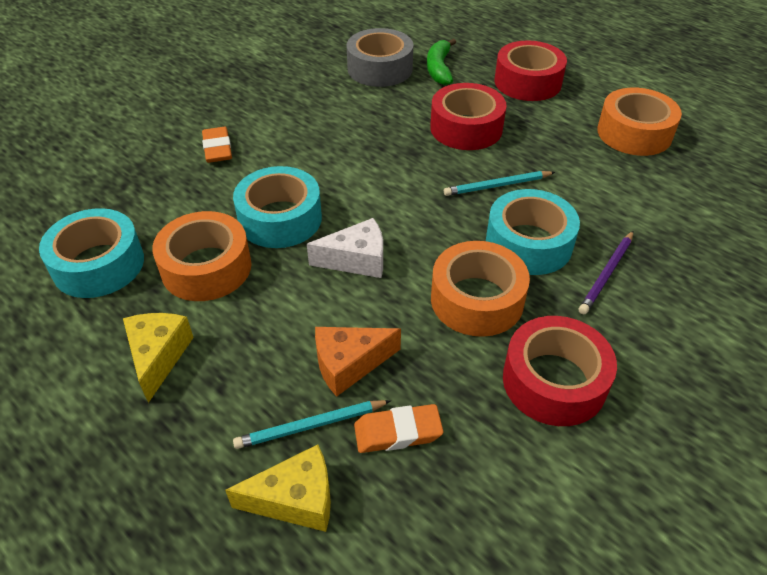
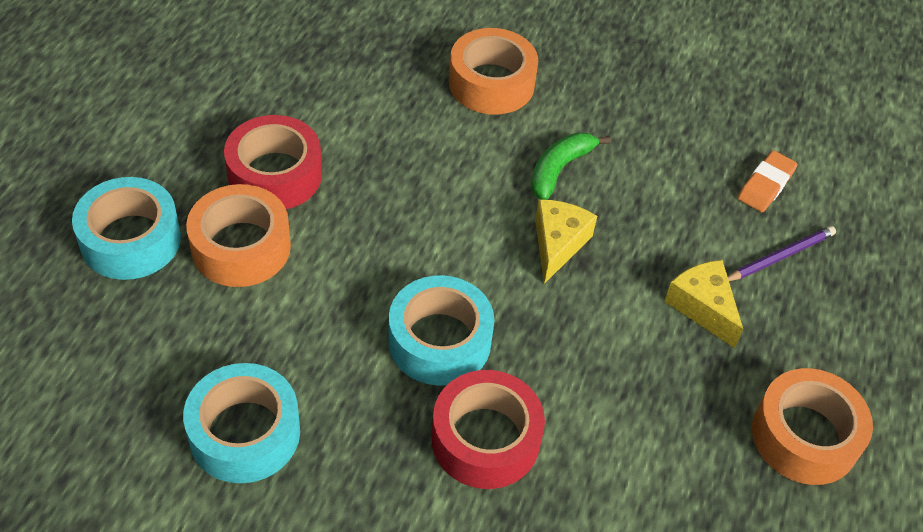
grey tape: [347,28,413,87] = 1 -> none = 0
orange cheese: [315,327,401,397] = 1 -> none = 0
orange eraser: [202,127,232,163] [354,404,443,453] = 2 -> [738,150,798,212] = 1
red tape: [430,83,506,150] [495,40,567,101] [503,316,617,426] = 3 -> [224,115,322,209] [431,370,545,489] = 2
turquoise pencil: [233,400,391,449] [444,171,555,196] = 2 -> none = 0
white cheese: [307,218,383,278] = 1 -> none = 0

